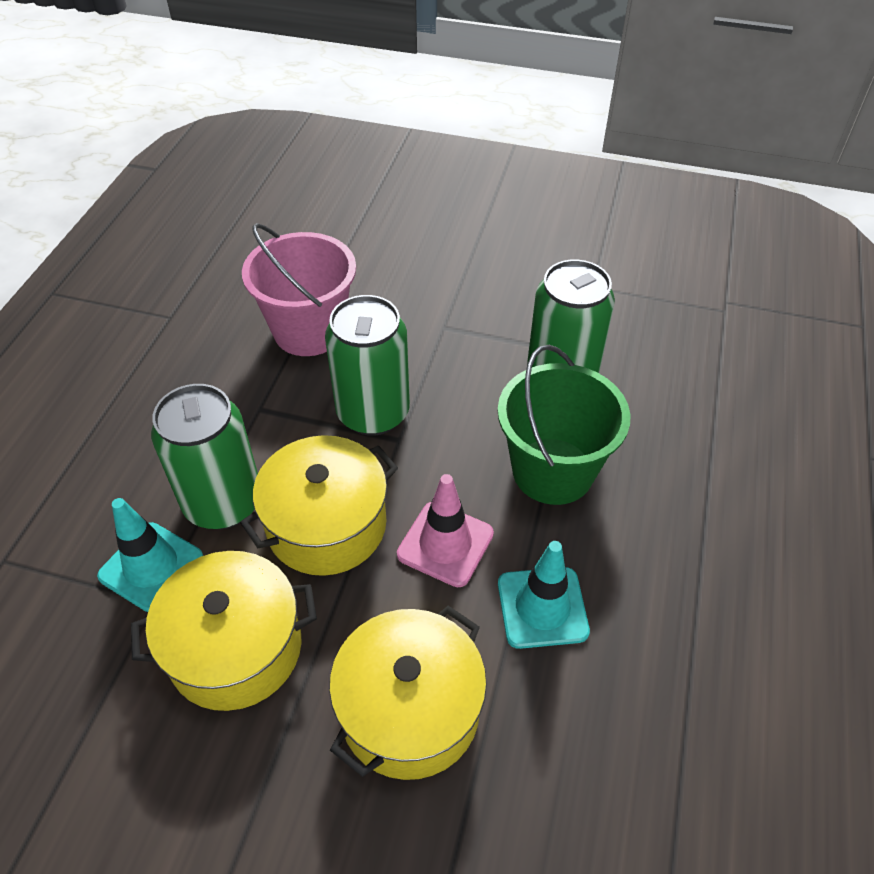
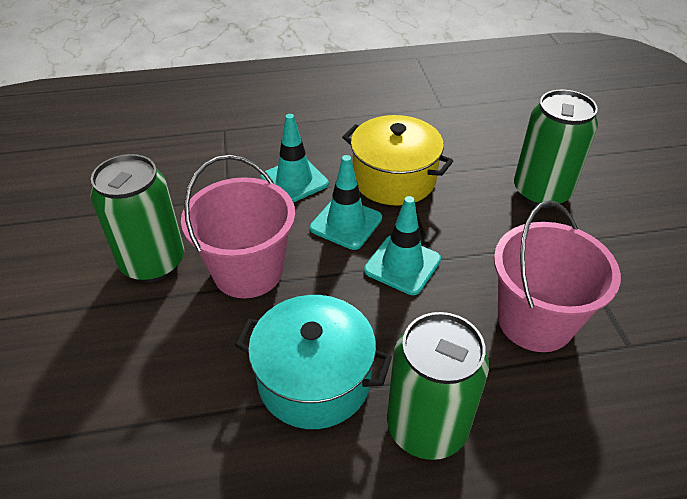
green bucket: [498,345,630,505] = 1 -> none = 0
pink bucket: [242,223,356,356] = 1 -> [181,155,295,298] [494,200,621,352] = 2
pink traffic cone: [397,474,494,587] = 1 -> none = 0
turquoise pot: none = 0 -> [235,295,392,429] = 1
turquoise traffic cone: [97,498,203,612] [498,541,590,649] = 2 -> [261,114,329,202] [310,155,382,250] [364,196,441,295] = 3
yellow pot: [131,551,317,711] [240,435,398,576] [329,606,487,780] = 3 -> [342,115,453,206] = 1

